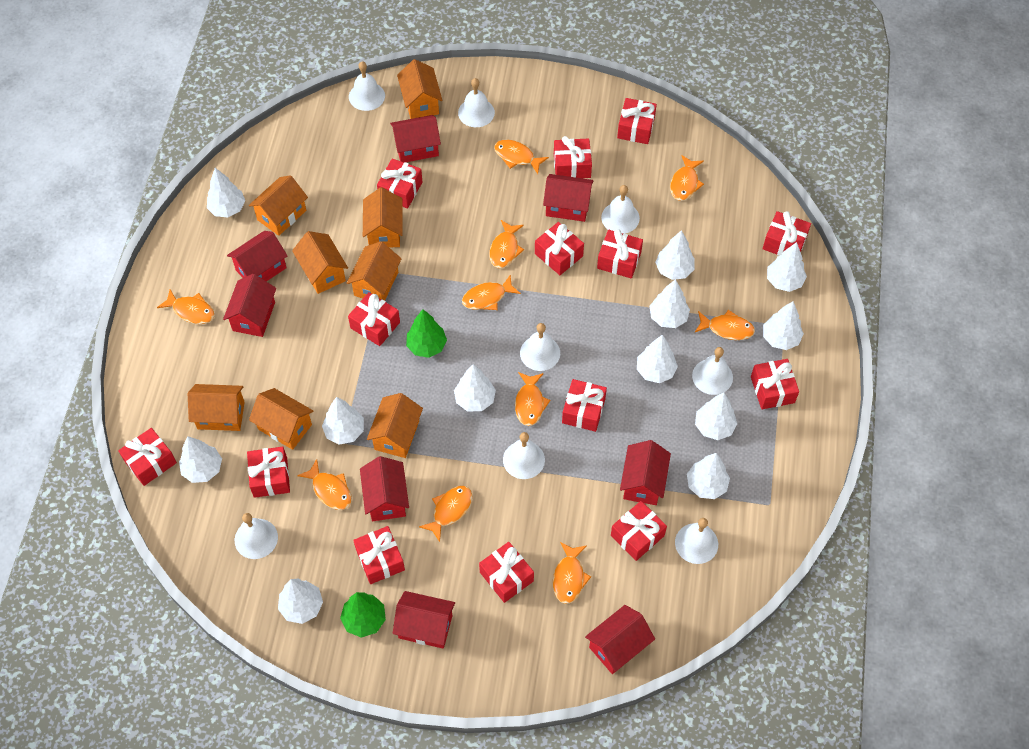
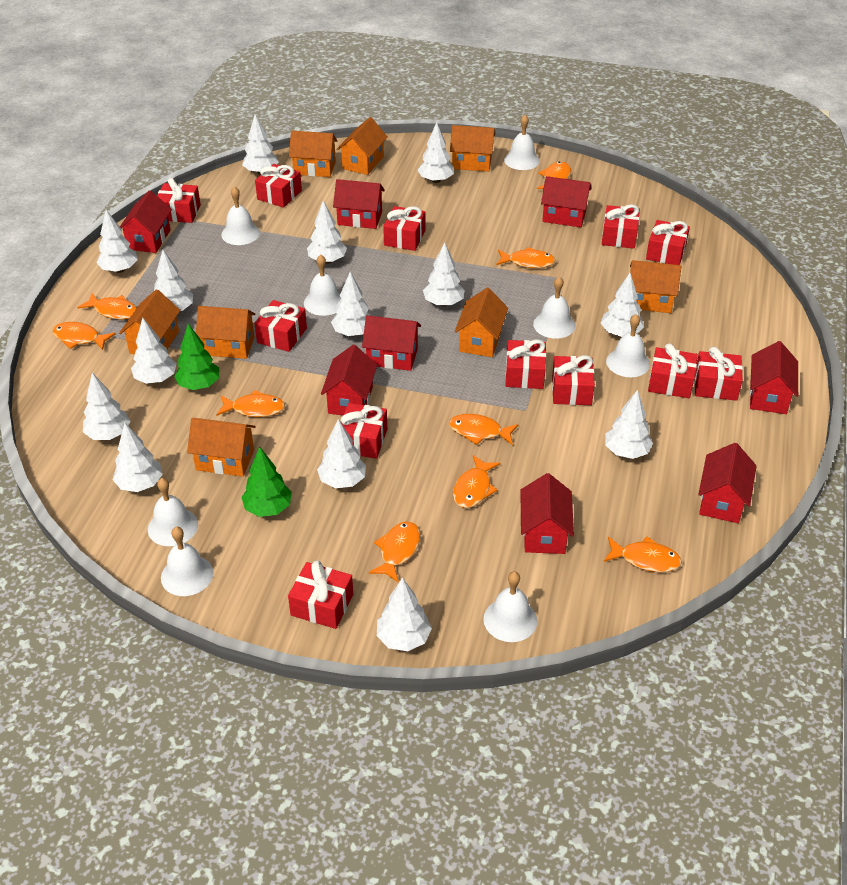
orange fish: [157,290,215,324] [297,459,352,510] [419,486,472,542] [462,274,521,310] [489,220,524,268] [494,140,549,174] [515,372,550,426] [553,542,591,604] [670,155,704,201] [695,310,755,340] = 10 -> [52,322,116,350] [77,293,137,320] [216,390,285,417] [369,521,421,583] [449,414,518,445] [453,455,500,508] [496,247,556,268] [537,162,571,189] [604,536,682,572] = 9
red gift: [118,428,177,486] [247,447,290,498] [348,292,400,346] [353,526,405,584] [377,159,423,209] [479,542,534,603] [535,222,584,275] [554,136,592,178] [562,379,607,432] [597,229,643,278] [611,501,667,561] [617,98,657,144] [751,359,799,409] [763,211,811,256] = 14 -> [157,178,201,223] [254,300,307,352] [255,164,302,208] [288,560,353,629] [341,403,387,459] [383,206,425,251] [505,340,546,389] [552,355,595,405] [602,204,640,249] [646,220,690,265] [648,344,698,398] [694,347,743,401] = 12
white tree: [179,436,222,483] [207,168,245,217] [278,578,323,624] [322,397,364,445] [454,364,496,411] [637,335,678,383] [650,279,690,328] [655,230,695,280] [687,453,730,499] [695,393,737,440] [763,301,804,350] [767,242,807,292] = 12 -> [83,373,130,440] [97,210,138,273] [113,423,163,492] [131,318,177,384] [154,250,193,311] [242,114,279,175] [307,200,347,264] [317,419,366,488] [331,272,371,336] [377,577,432,651] [418,122,454,183] [423,242,465,307] [601,273,644,337] [605,390,653,459] = 14

